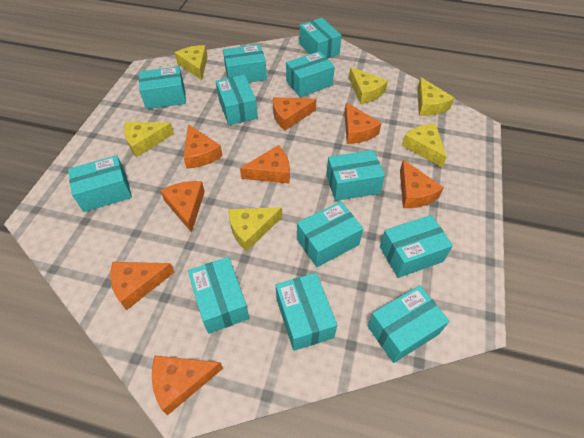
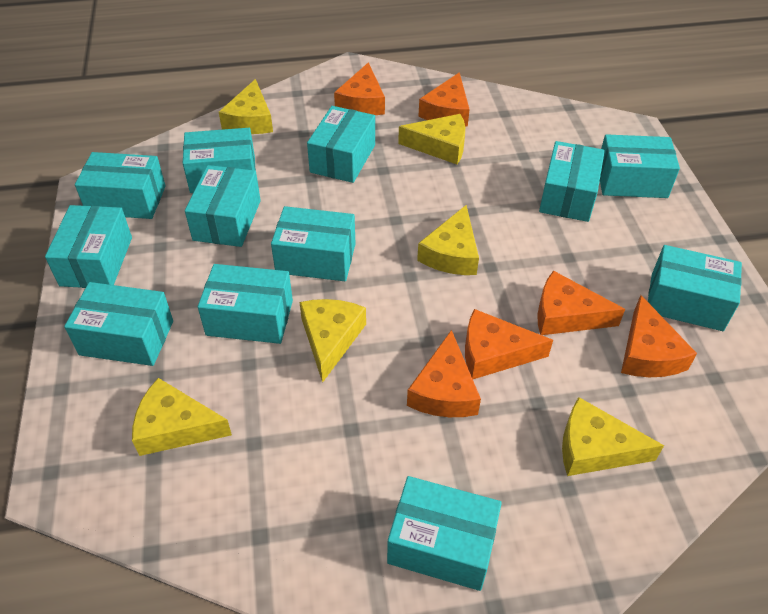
orange cheese: [110,262,175,310] [152,355,223,415] [160,181,205,233] [183,124,223,168] [240,145,290,184] [273,97,317,131] [345,102,381,144] [400,160,444,208] = 8 -> [334,62,385,115] [407,330,481,417] [419,72,470,127] [465,309,553,379] [537,271,625,335] [621,295,697,377] = 6

